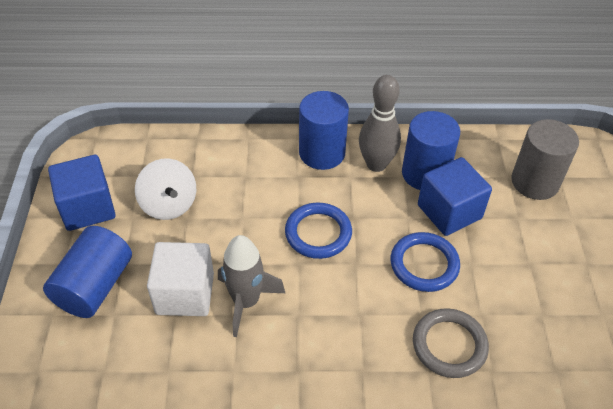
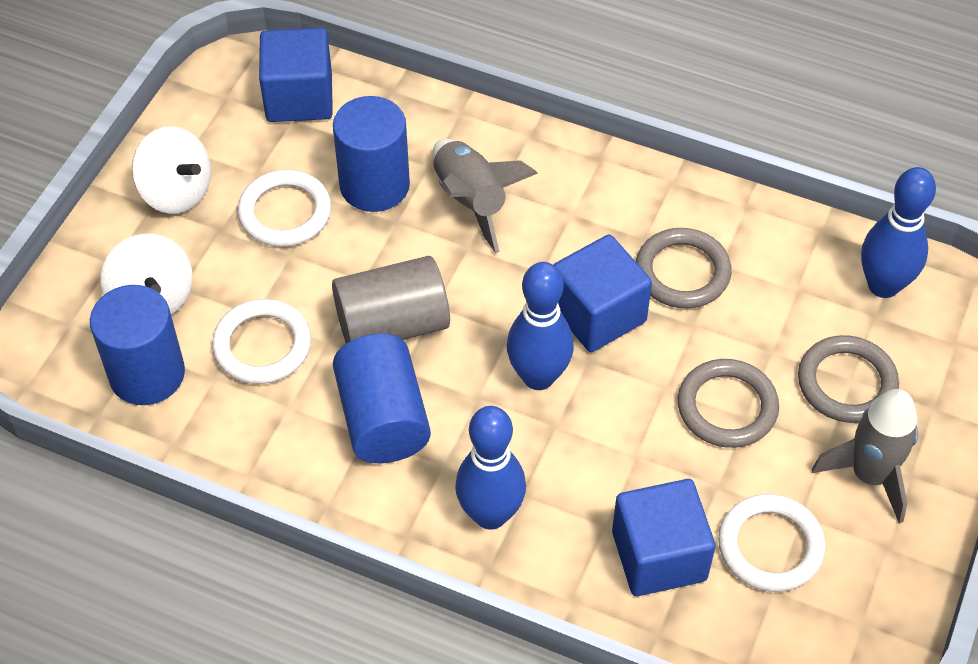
blue bowling pin: none = 0 -> [455,406,526,530] [507,262,574,390] [861,167,936,298] = 3
blue cube: [48,155,116,231] [418,157,492,236] = 2 -> [259,28,333,122] [554,234,652,352] [612,479,716,596] = 3
blue ring: [285,202,352,259] [391,232,460,292] = 2 -> none = 0
grey bowling pin: [359,75,401,172] = 1 -> none = 0
grey ring: [413,308,489,378] = 1 -> [636,228,732,308] [678,359,779,448] [798,335,899,423] = 3
grey rocket: [218,235,285,337] = 1 -> [432,139,538,253] [812,389,918,524] = 2
white cube: [147,242,214,316] = 1 -> none = 0
white ring: none = 0 -> [212,299,311,384] [238,170,332,247] [718,494,826,592] = 3
white spinning top: [135,158,196,220] = 1 -> [101,234,193,315] [132,126,211,214] = 2

